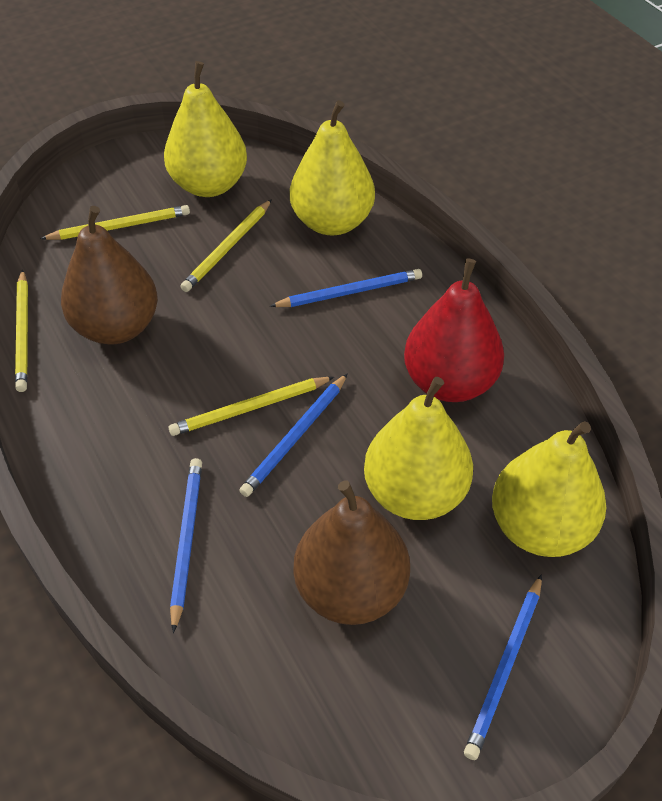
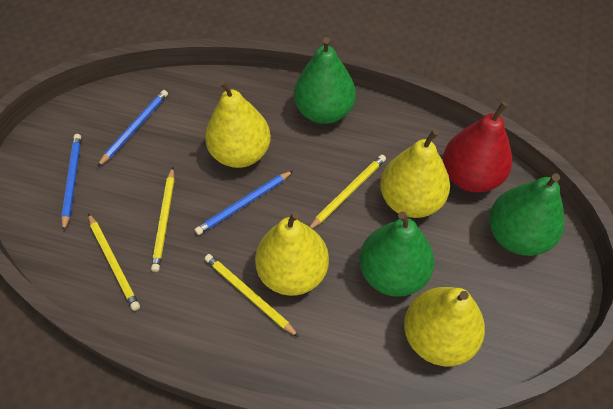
blue pencil: [170,458,202,633] [239,374,347,497] [270,269,422,307] [464,574,542,760] = 4 -> [61,134,81,232] [97,90,168,167] [195,170,294,235] = 3
brown pear: [61,206,158,345] [294,481,410,625] = 2 -> none = 0
green pear: none = 0 -> [294,37,356,124] [359,211,435,297] [489,173,565,256] = 3

